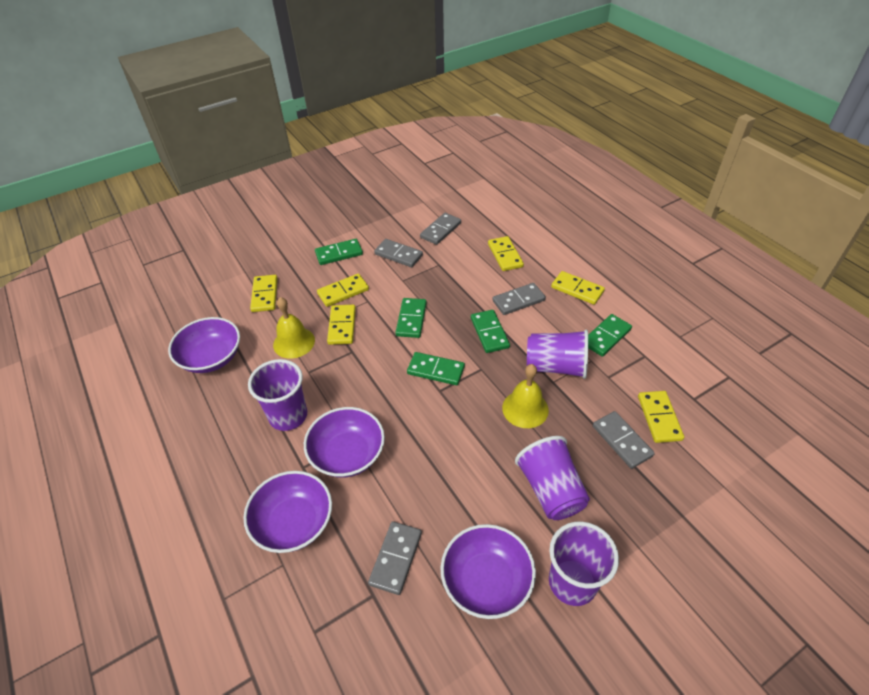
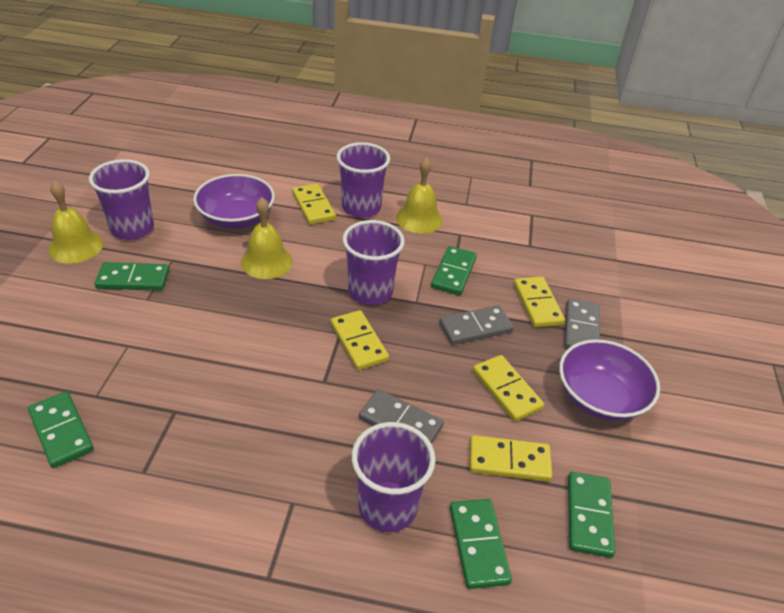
grey domino: [368,521,422,595] [374,239,423,267] [420,213,461,245] [492,283,546,315] [593,411,655,469] = 5 -> [359,389,444,444] [439,305,514,345] [564,299,600,349] = 3
purple bowl: [168,317,240,373] [243,471,332,553] [304,407,385,478] [440,524,536,619] = 4 -> [193,174,275,229] [559,339,660,421] = 2
yellow bell: [273,297,315,359] [502,364,549,428] = 2 -> [48,180,103,264] [241,197,293,279] [396,157,443,234] = 3
yellow domino: [250,275,278,312] [317,274,369,307] [327,305,356,345] [488,236,524,271] [551,271,605,305] [638,391,684,443] = 6 -> [292,183,336,225] [331,310,389,370] [470,435,552,482] [473,355,544,422] [514,276,565,328] = 5

